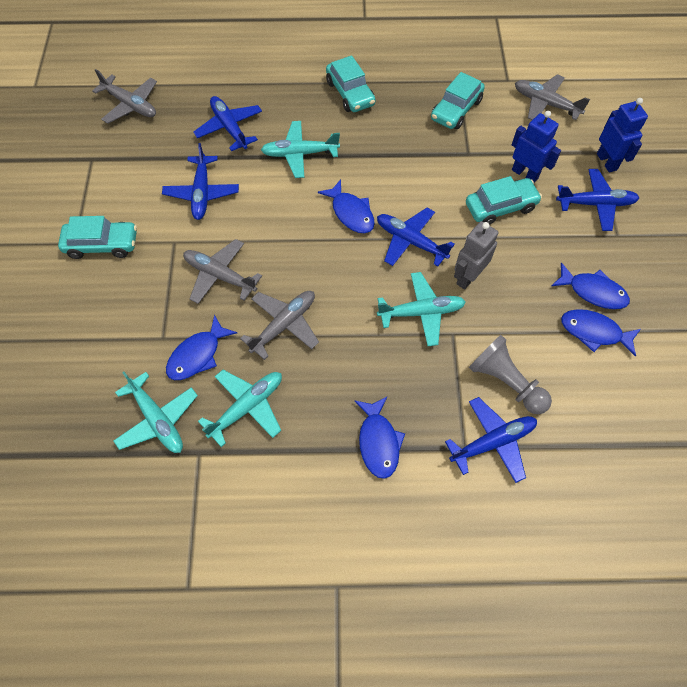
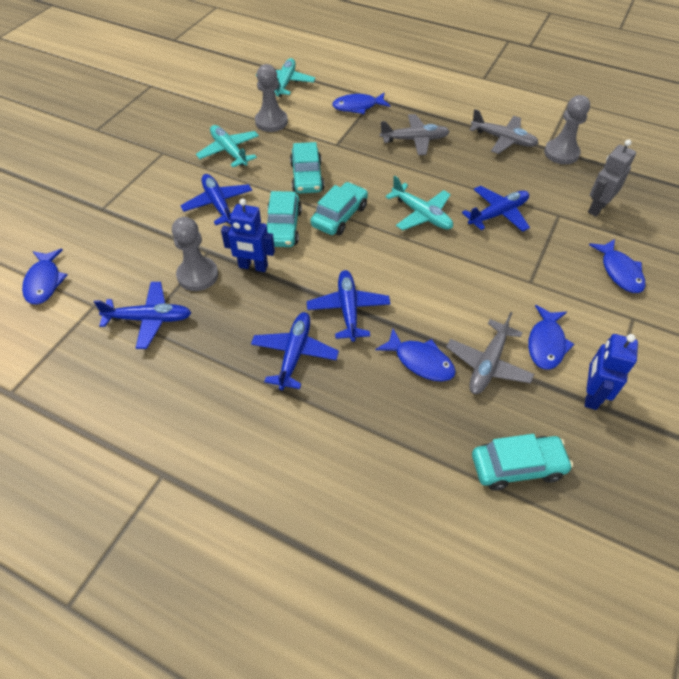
grey pawn: [469,335,552,414] = 1 -> [172,217,218,291] [255,64,288,132] [544,95,590,164] = 3
grey plane: [92,69,157,124] [183,239,262,304] [240,291,319,360] [515,74,590,120] = 4 -> [380,114,450,155] [446,312,534,394] [469,109,539,154] = 3
turquoise plane: [113,372,198,453] [198,370,282,447] [261,121,340,178] [377,272,466,346] = 4 -> [196,125,259,167] [256,58,315,97] [385,176,453,230] = 3

